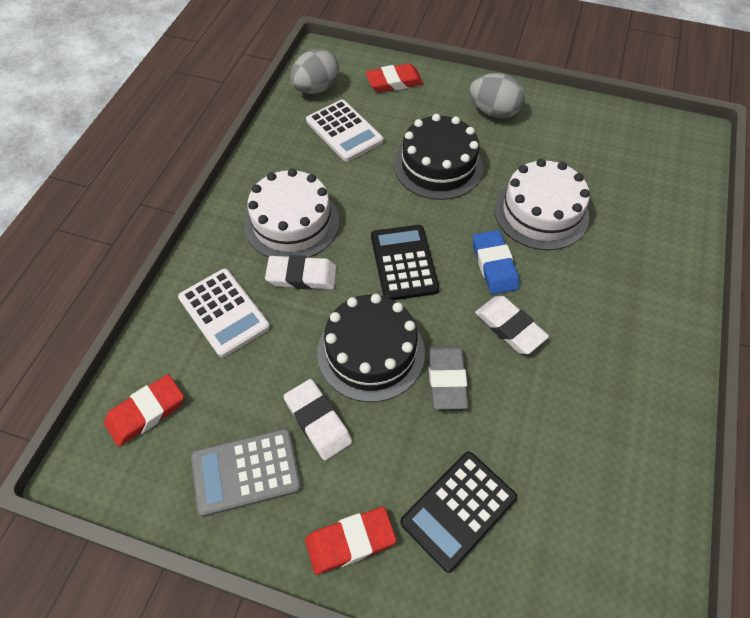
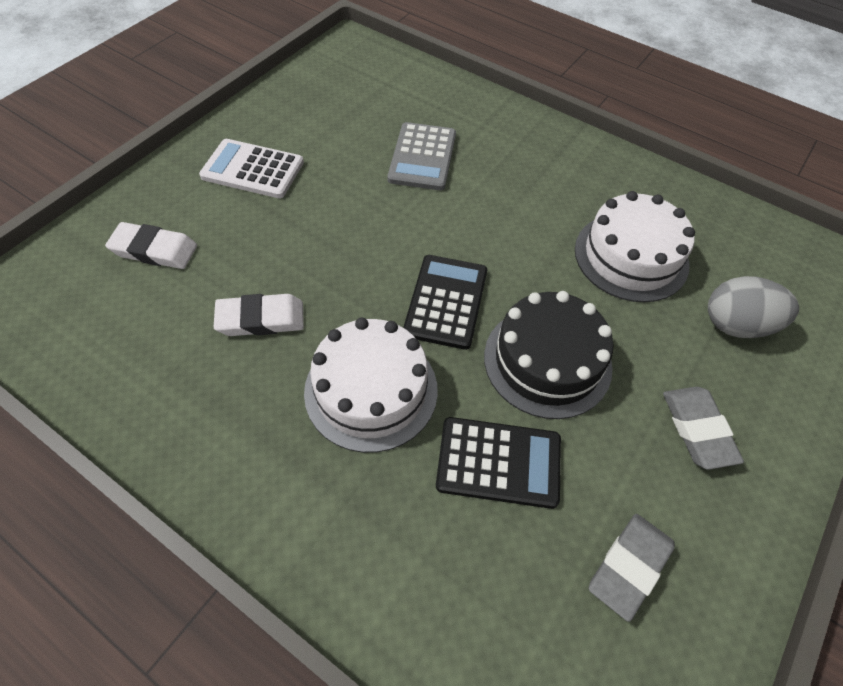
black cake: [317,294,425,402] [394,114,483,200] = 2 -> [484,291,614,419] = 1
blue eraser: [473,230,519,295] = 1 -> none = 0
grey egg: [290,49,339,94] [469,73,525,119] = 2 -> [708,276,799,338] = 1
grey eraser: [428,346,468,409] = 1 -> [589,514,675,622] [663,387,744,470] = 2
red eraser: [104,374,184,447] [305,507,397,575] [366,63,424,92] = 3 -> none = 0
white calculator: [178,268,270,357] [306,99,383,162] = 2 -> [199,139,304,198] = 1
white eraser: [265,255,337,290] [284,379,353,460] [475,296,549,354] = 3 -> [105,222,197,269] [214,294,304,336] = 2

